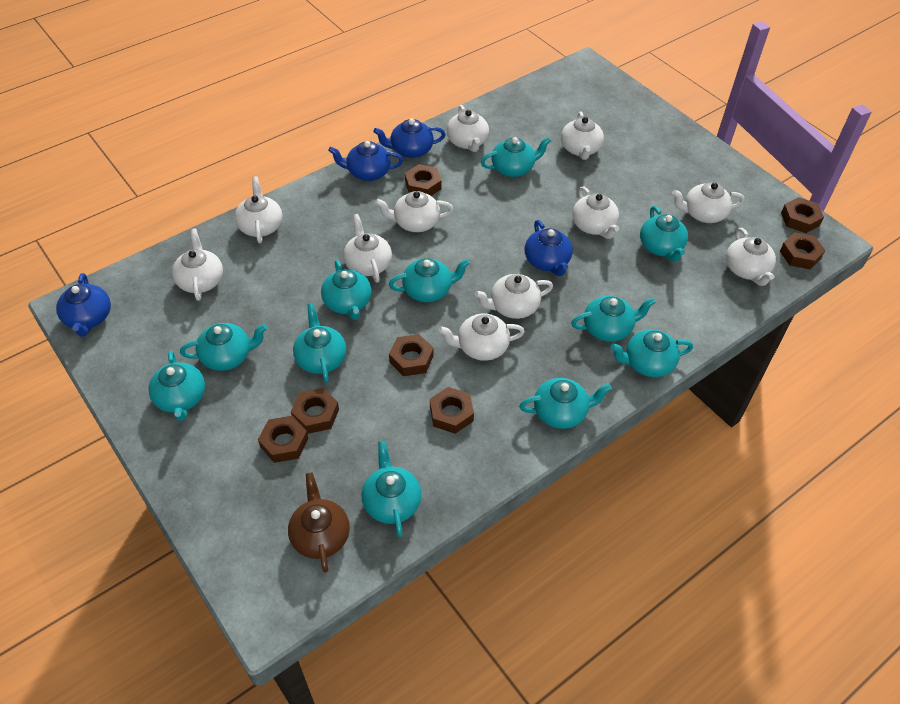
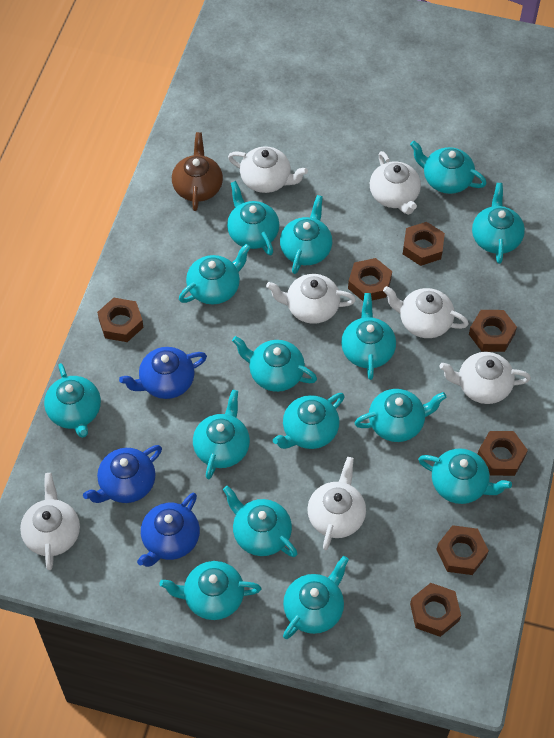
blue teapot: [56,273,111,337] [328,141,403,181] [373,118,446,158] [525,220,573,276] = 4 -> [83,445,162,503] [119,347,207,399] [137,493,200,567] = 3
turquoise teapot: [148,351,205,421] [180,323,267,371] [293,303,346,383] [321,260,372,320] [362,441,421,537] [389,258,470,302] [481,137,551,177] [519,378,612,429] [571,296,656,342] [610,329,693,377] [640,206,688,262] = 11 -> [44,363,101,438] [160,561,261,620] [179,244,251,305] [193,390,250,479] [223,486,298,557] [227,181,279,255] [232,336,317,392] [273,393,344,449] [280,195,332,274] [283,556,349,639] [341,293,396,380] [355,389,447,442] [410,141,487,194] [418,448,512,504] [472,183,525,264] = 15
white teapot: [172,228,223,301] [235,176,282,243] [343,214,392,282] [375,191,453,232] [438,314,525,361] [446,105,489,152] [474,274,553,319] [561,111,604,160] [572,186,619,239] [672,182,745,223] [726,228,776,286] = 11 -> [20,473,80,570] [228,147,308,193] [266,274,356,324] [307,457,366,550] [370,151,421,215] [383,286,469,338] [439,352,531,404] = 7

